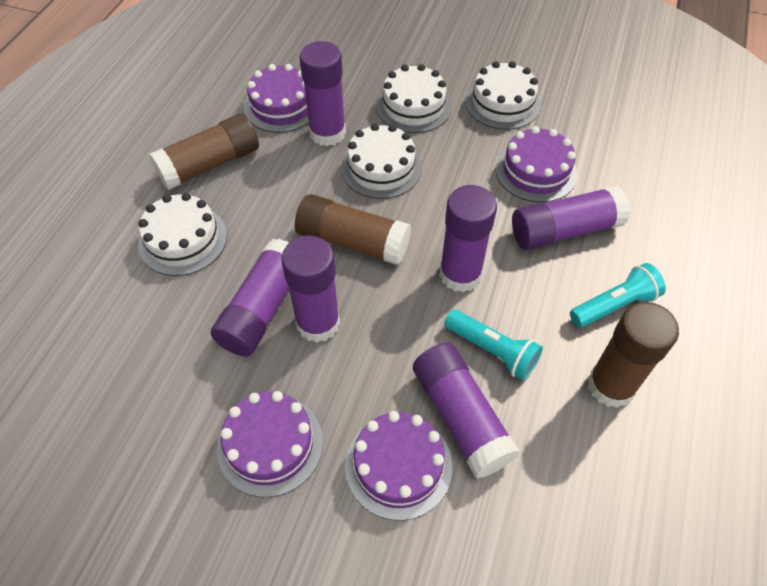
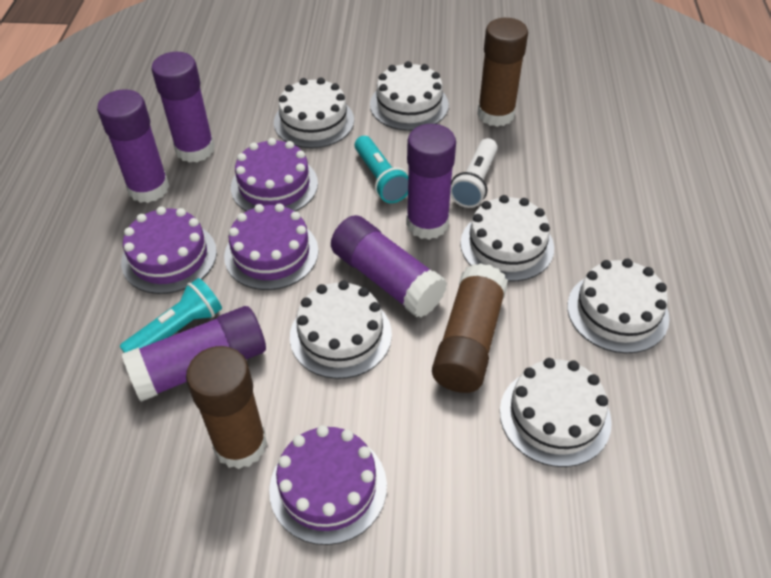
purple glue stick: [211,239,289,357] [281,235,340,342] [300,41,346,146] [413,343,520,479] [439,185,497,292] [512,186,630,250] = 6 -> [97,89,170,203] [122,306,266,402] [151,52,215,163] [331,215,447,318] [406,124,456,240] = 5
white cake: [138,193,227,276] [341,123,422,199] [376,64,452,133] [465,61,541,130] = 4 -> [274,77,354,148] [290,280,392,379] [370,61,449,131] [461,195,554,281] [500,358,612,467] [567,259,670,353] = 6
white flashlight: none = 0 -> [450,138,498,208] = 1

